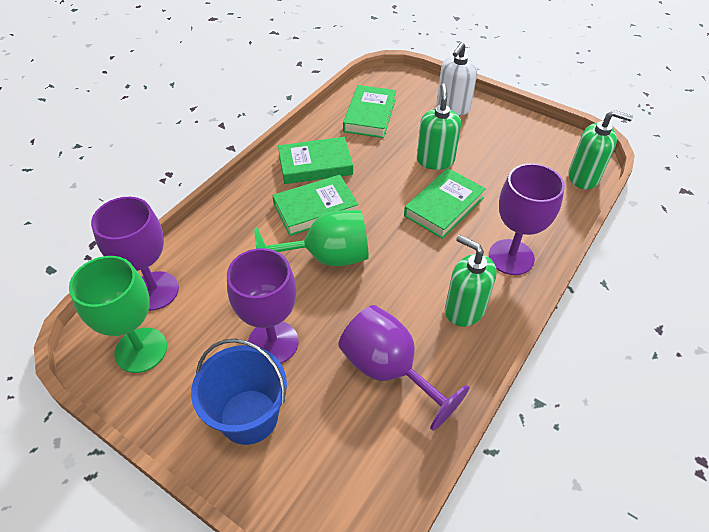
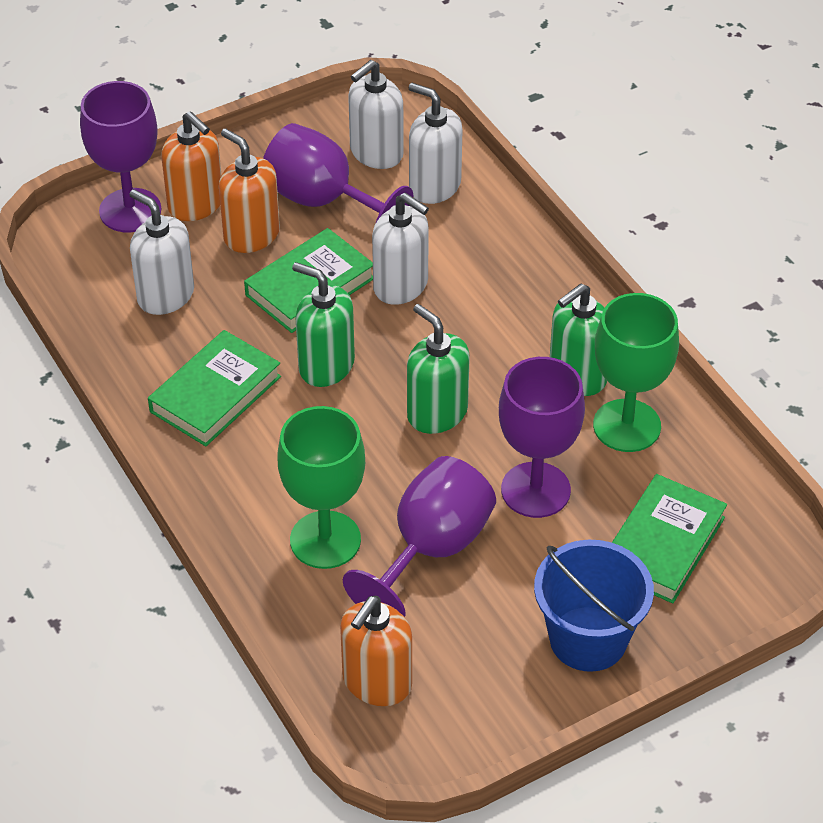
green book: [272,175,359,236] [278,137,353,184] [343,85,396,138] [404,168,486,239] = 4 -> [148,330,281,446] [244,228,373,333] [612,474,727,604] = 3
orange soap dispenser: none = 0 -> [161,111,221,221] [219,128,280,253] [340,596,412,706] = 3
white soap dispenser: [437,42,477,115] = 1 -> [129,189,194,315] [348,60,404,169] [372,193,429,305] [409,83,463,204] = 4

